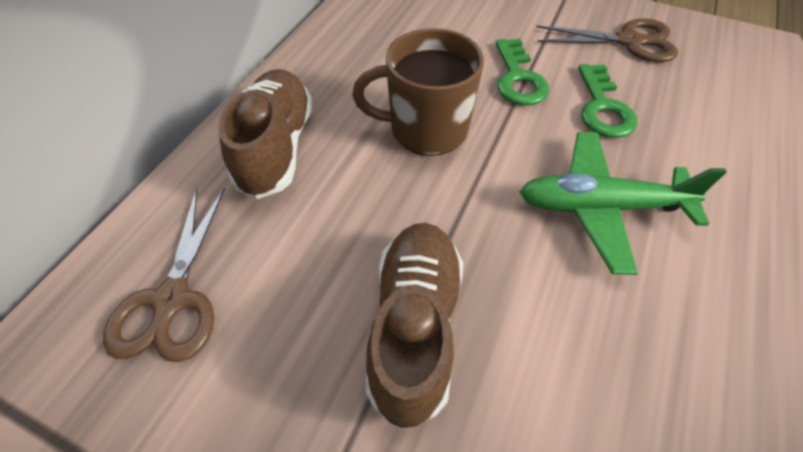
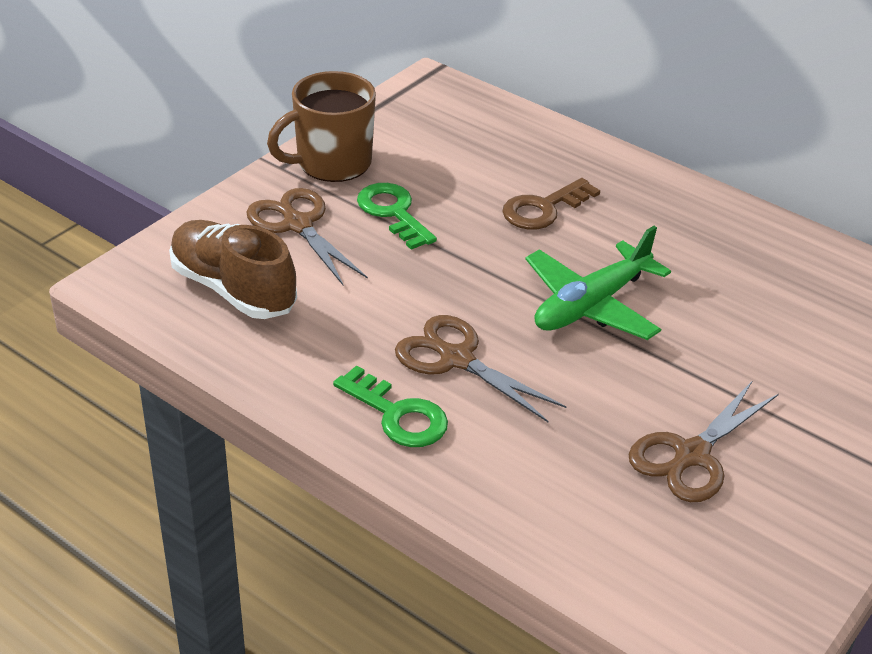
brown key: none = 0 -> [502,178,600,229] = 1
brown scissors: [103,187,225,362] [536,18,678,62] = 2 -> [246,188,368,285] [395,315,567,422] [629,380,779,502] = 3
brown shoe: [218,69,313,199] [365,223,463,429] = 2 -> [169,220,297,319] = 1

